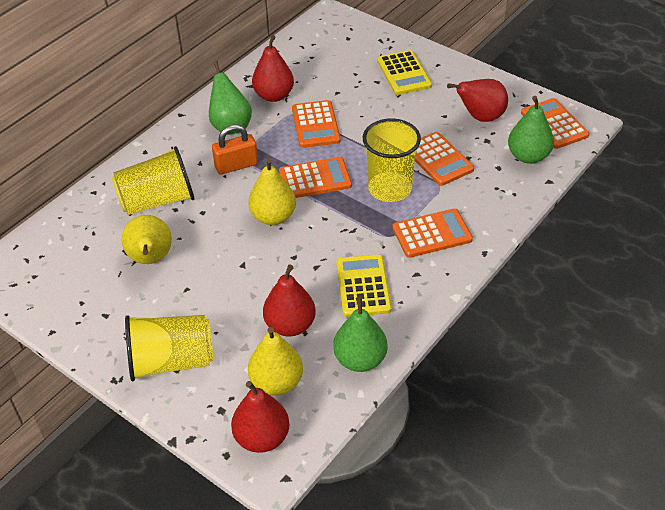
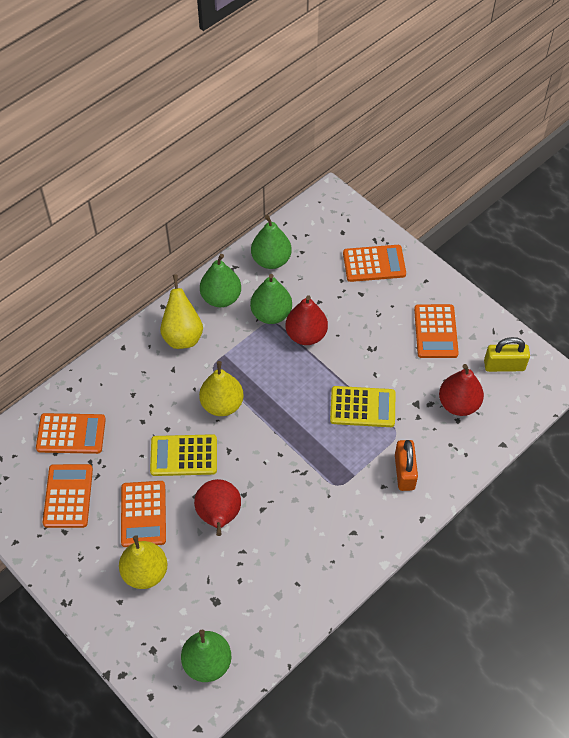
green pear: [209,61,252,135] [333,297,388,372] [508,96,554,164] = 3 -> [181,630,231,682] [200,254,241,307] [250,274,292,324] [251,215,292,269] = 4
red pear: [231,381,289,453] [252,35,294,102] [263,264,316,336] [447,79,508,122] = 4 -> [194,479,241,536] [285,295,328,345] [439,364,484,416] = 3
yellow cup: [112,146,194,215] [125,315,213,381] [363,118,421,202] = 3 -> none = 0
yellow padlock: none = 0 -> [484,337,530,372] = 1

